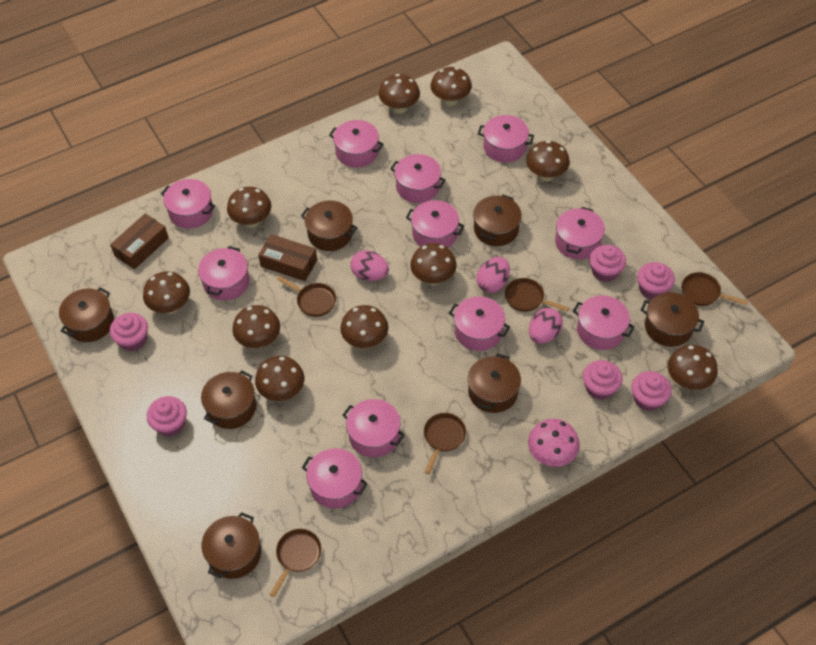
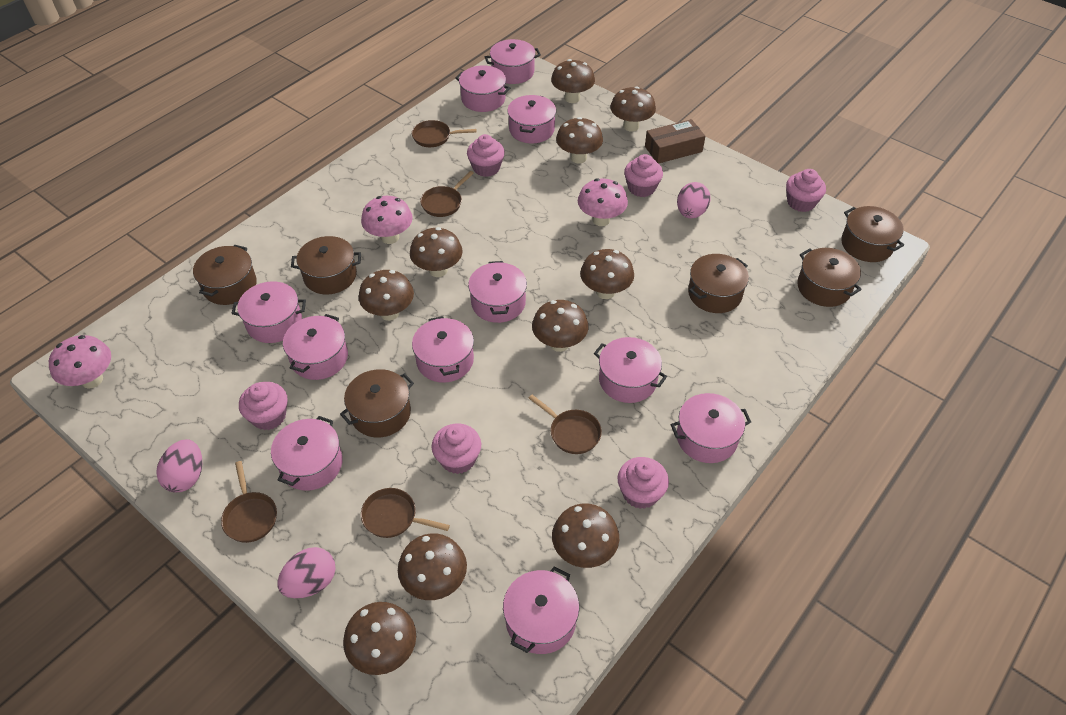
brown box: [110,214,169,269] [258,234,317,281] = 2 -> [645,119,705,164] = 1
brown pot: [59,288,114,342] [201,370,256,429] [201,512,261,579] [301,200,357,251] [468,353,521,413] [473,195,522,246] [641,292,704,347] = 7 -> [193,245,257,305] [291,236,361,294] [340,369,414,437] [688,254,749,313] [797,248,862,307] [841,206,904,262] = 6
pink mushroom: [528,419,580,467] = 1 -> [49,335,111,389] [361,196,413,244] [578,179,628,226] = 3

